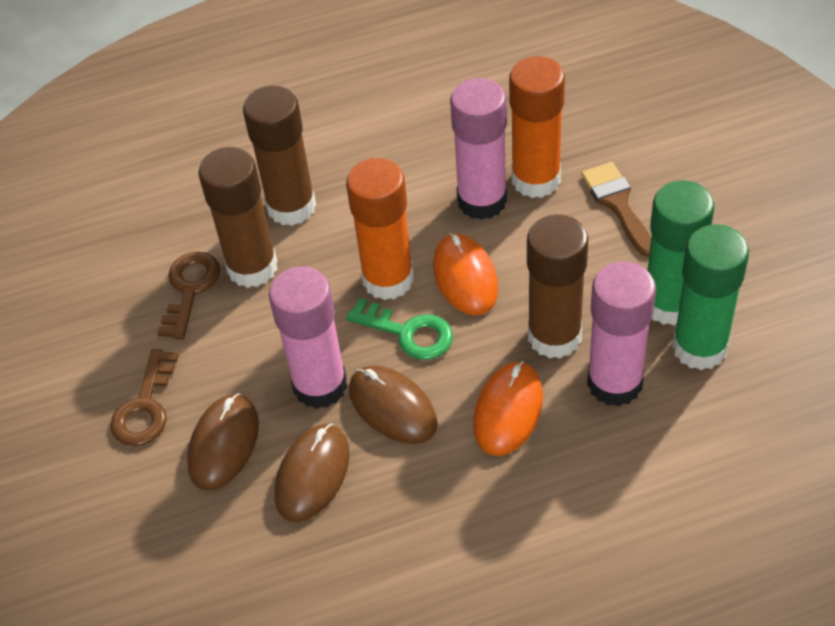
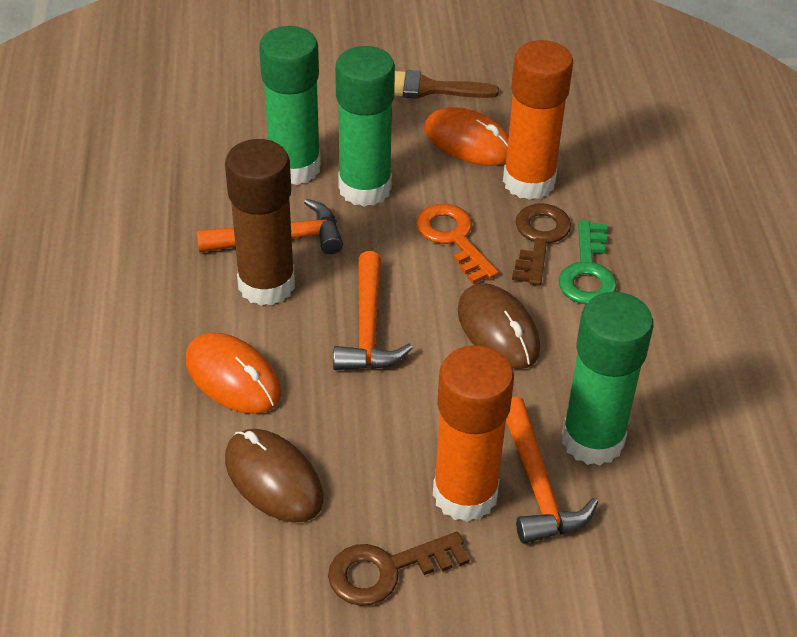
brown glue stick: [198,147,277,288] [243,86,316,226] [527,214,589,358] = 3 -> [225,139,295,306] = 1
brown mouse: [187,393,259,491] [275,424,350,522] [349,365,438,444] = 3 -> [225,429,324,523] [458,283,540,369] = 2
green glue stick: [647,180,714,326] [672,224,749,370] = 2 -> [259,26,321,185] [335,46,395,207] [562,292,653,466] = 3
orange hammer: none = 0 -> [197,199,343,254] [333,251,413,370] [506,396,598,544] = 3
orange key: none = 0 -> [416,204,499,284] = 1
pink glue stick: [269,266,347,409] [450,78,507,220] [587,261,656,407] = 3 -> none = 0

